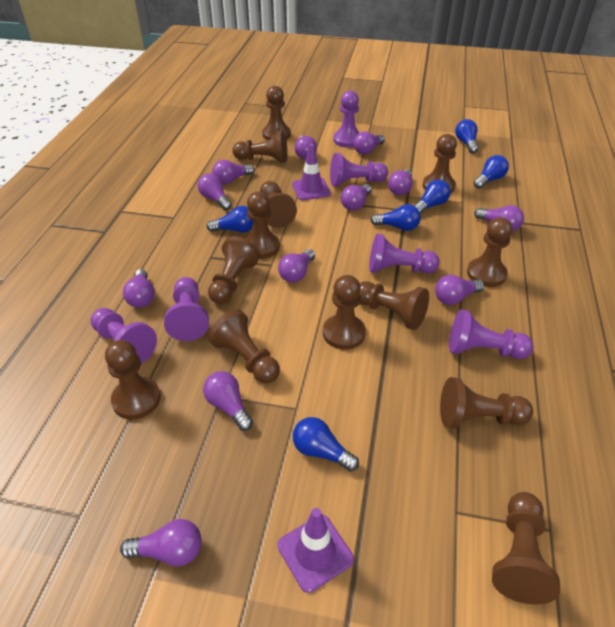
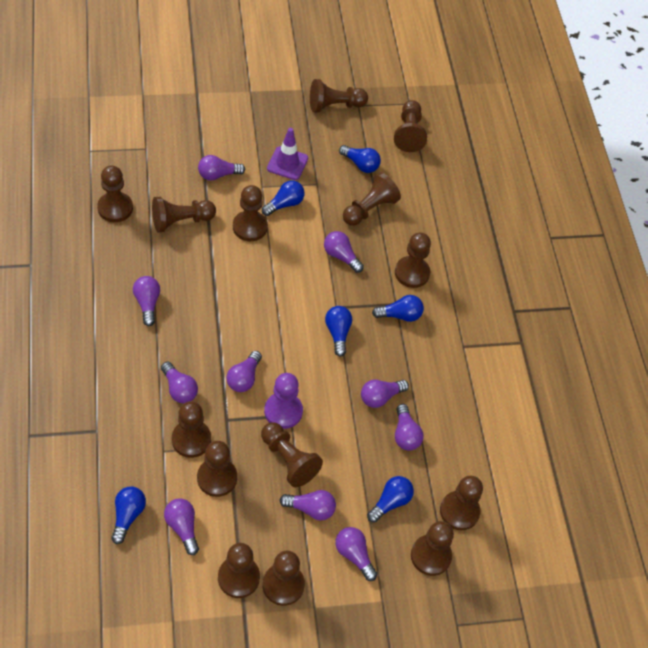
brown pawn: [105,340,161,420] [208,236,260,304] [208,310,280,384] [232,131,287,163] [245,192,280,259] [260,181,297,228] [262,86,291,140] [323,275,366,350] [360,281,429,330] [423,134,457,194] [440,377,533,428] [467,217,512,287] [492,492,560,605] = 13 -> [97,166,133,222] [152,197,216,232] [172,401,211,458] [197,441,237,497] [218,543,260,598] [233,185,268,241] [261,422,323,487] [263,551,305,606] [310,79,368,113] [343,172,401,226] [394,100,427,152] [395,233,431,288] [411,521,454,576] [440,475,483,530] = 14
purple light bulb: [120,519,202,567] [123,269,155,308] [198,173,232,210] [203,371,253,431] [212,160,254,184] [278,249,315,283] [295,135,317,159] [341,184,372,211] [353,131,385,155] [388,169,413,195] [435,275,484,305] [474,205,524,232] = 12 -> [133,276,160,326] [161,362,198,403] [164,499,199,555] [198,155,245,181] [226,351,262,392] [280,490,336,521] [324,231,364,273] [335,527,377,581] [361,380,409,408] [395,404,424,450] = 10
purple pawn: [91,308,157,364] [164,277,209,341] [330,153,388,187] [333,91,360,148] [369,234,440,274] [449,309,533,359] = 6 -> [264,373,303,429] = 1
purple traffic cone: [277,508,354,593] [292,144,331,200] = 2 -> [267,128,308,180] = 1

